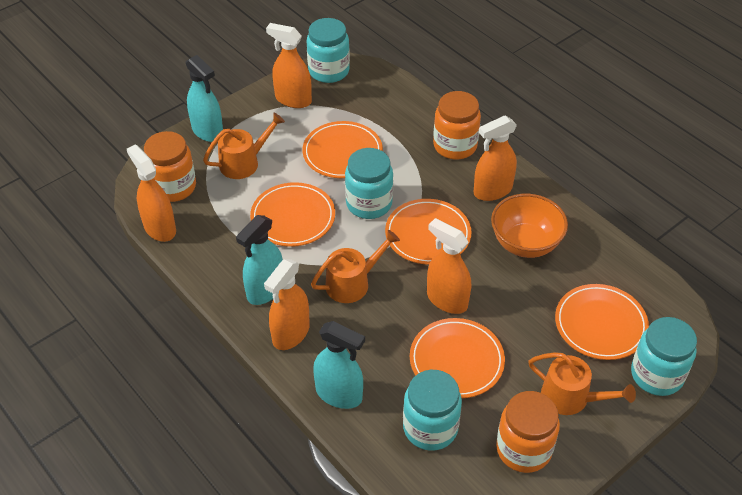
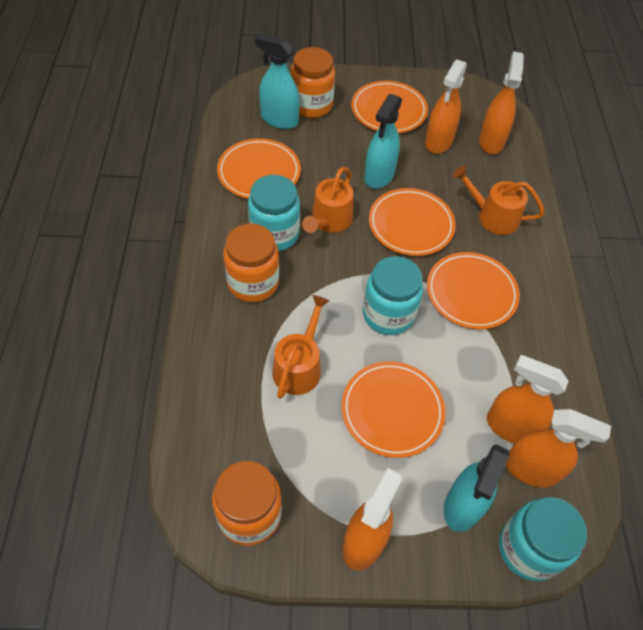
orange bowl: [491,194,568,258] = 1 -> none = 0
turquoise jar: [307,18,350,83] [345,148,393,219] [403,370,462,451] [631,317,697,396] = 4 -> [248,175,300,251] [363,256,423,335] [499,497,587,581] = 3

